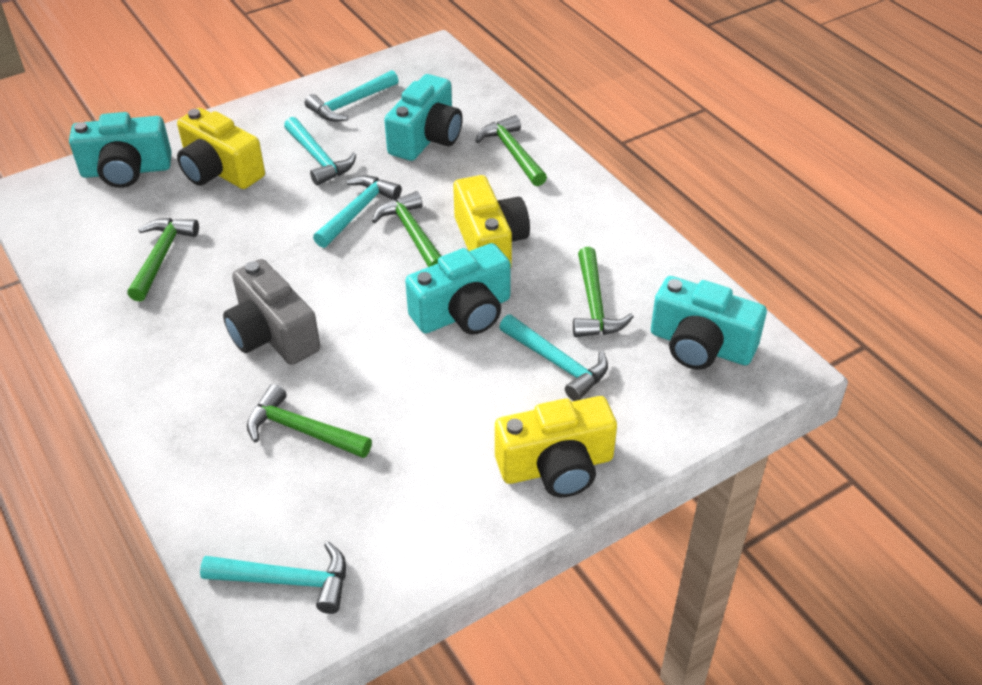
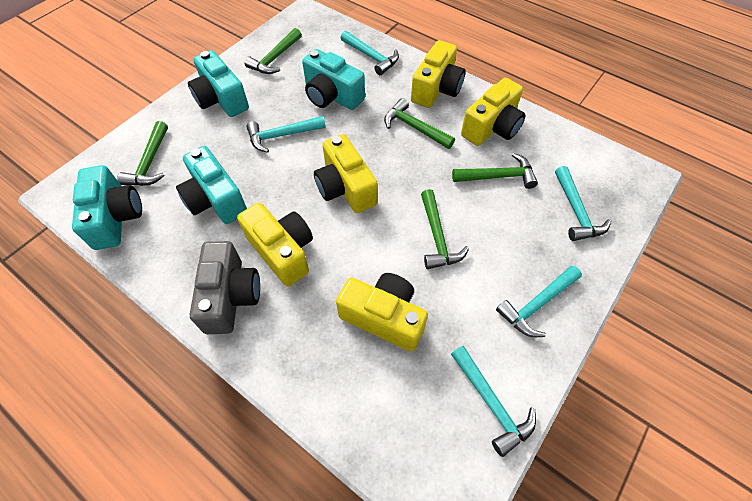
yellow camera: [177,108,265,189] [453,175,530,266] [495,396,617,497] = 3 -> [237,203,313,287] [314,134,378,213] [336,273,428,352] [411,40,466,108] [461,78,526,146] = 5

